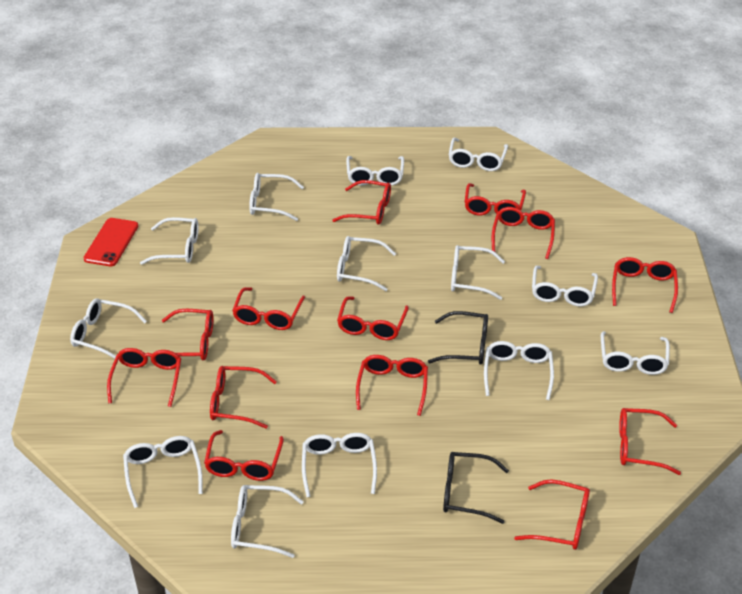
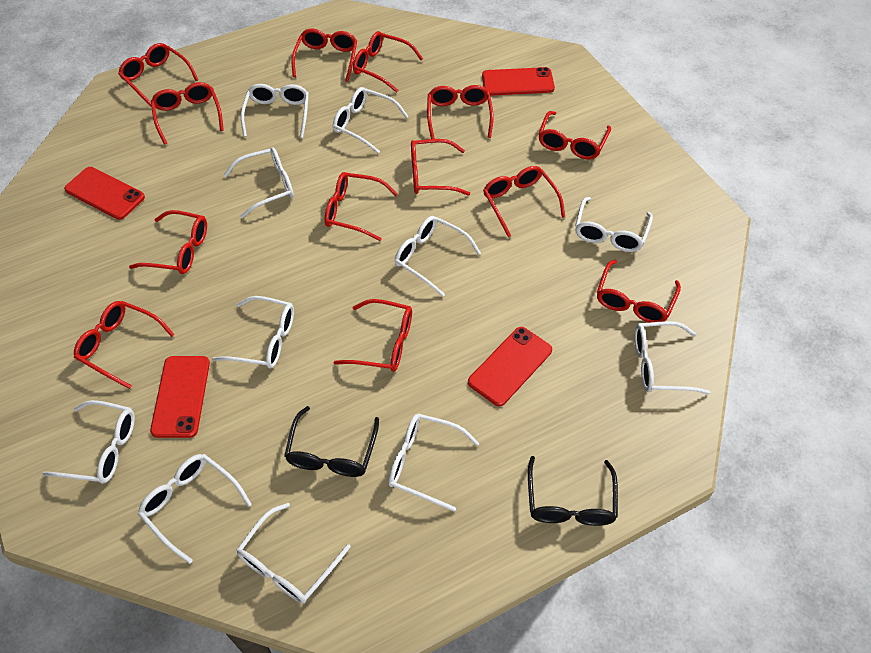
red phone: [83,218,138,266] = 1 -> [64,167,145,220] [150,356,210,438] [468,327,552,406] [482,67,555,96] = 4
white glasses: [70,299,147,362] [123,436,203,508] [140,217,199,265] [231,485,304,558] [249,173,304,221] [302,433,377,497] [337,236,396,291] [346,156,404,186] [449,138,508,171] [451,245,505,300] [484,341,554,400] [532,266,598,307] [601,331,670,375] = 13 -> [42,400,135,484] [138,454,252,564] [212,296,294,368] [224,147,294,218] [237,503,351,603] [241,84,309,138] [333,87,409,154] [388,414,479,512] [395,216,481,297] [575,197,653,252] [634,321,711,394] = 11

